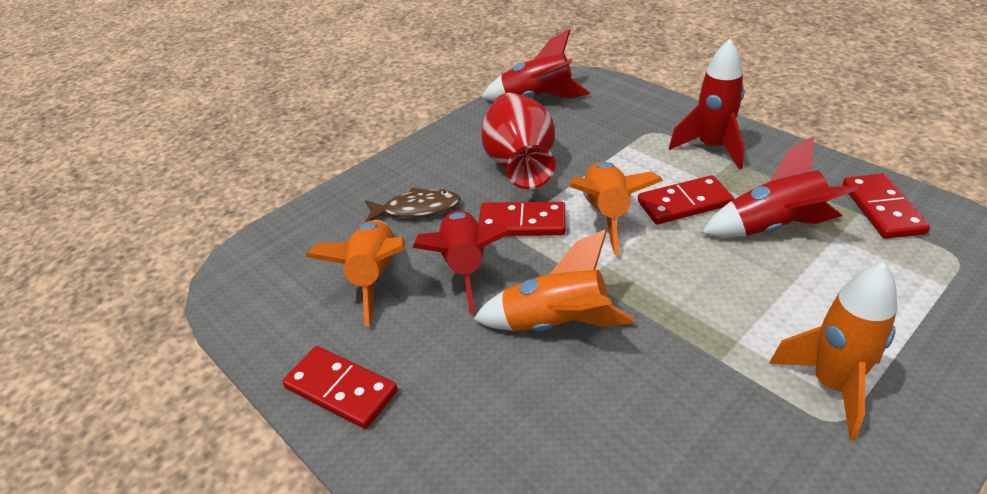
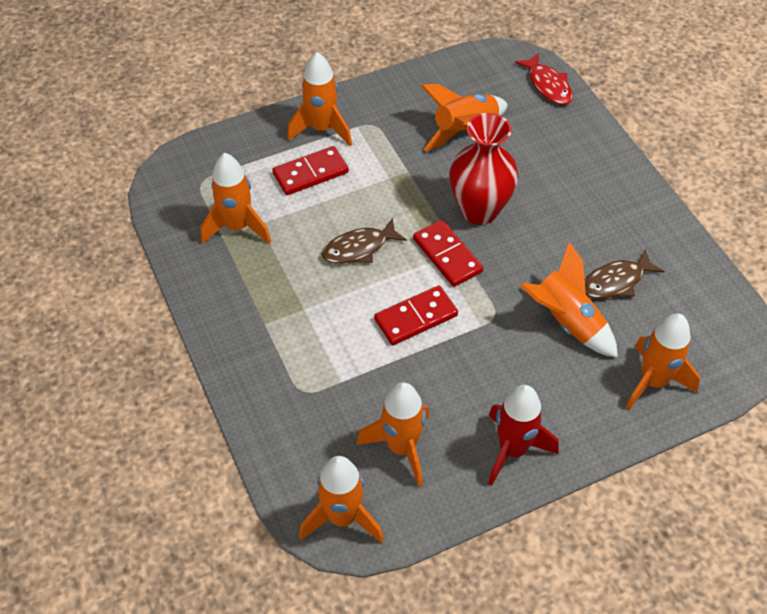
brown fish: [365,188,461,222] = 1 -> [322,218,407,264] [585,249,665,298] = 2
orange rocket: [305,220,405,326] [473,229,635,331] [570,162,663,255] [769,262,897,440] = 4 -> [200,153,271,244] [287,52,352,146] [299,456,384,543] [357,382,430,487] [421,84,508,152] [520,242,618,358] [626,314,700,410] = 7
red domino: [283,346,398,429] [478,202,565,236] [638,175,734,224] [843,174,930,239] = 4 -> [272,146,349,195] [374,285,458,345] [413,220,483,287] = 3
red fish: none = 0 -> [515,53,573,105] = 1
red rocket: [412,210,511,314] [481,29,590,101] [669,39,745,170] [702,136,858,238] = 4 -> [488,385,559,486] = 1

